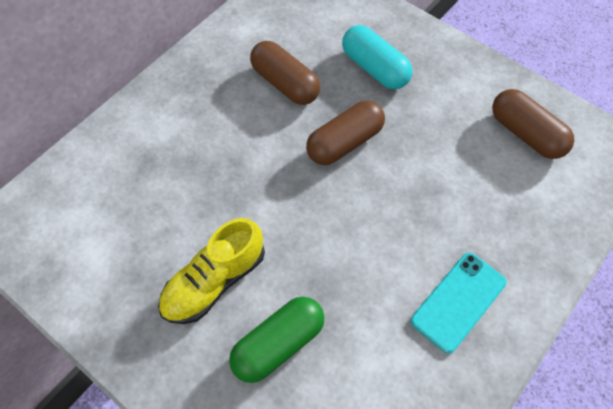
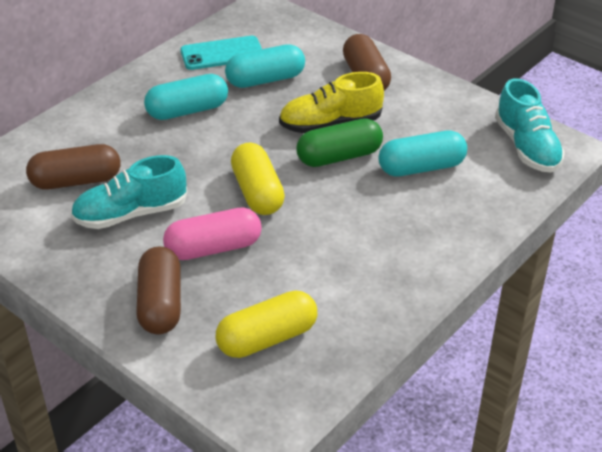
pink capsule: none = 0 -> [163,208,262,260] = 1
turquoise capsule: [342,25,412,89] = 1 -> [144,74,228,120] [225,44,305,88] [378,131,467,177] = 3
turquoise shoe: none = 0 -> [70,155,187,229] [495,78,565,173] = 2
yellow capsule: none = 0 -> [216,290,317,358] [231,142,285,215] = 2

